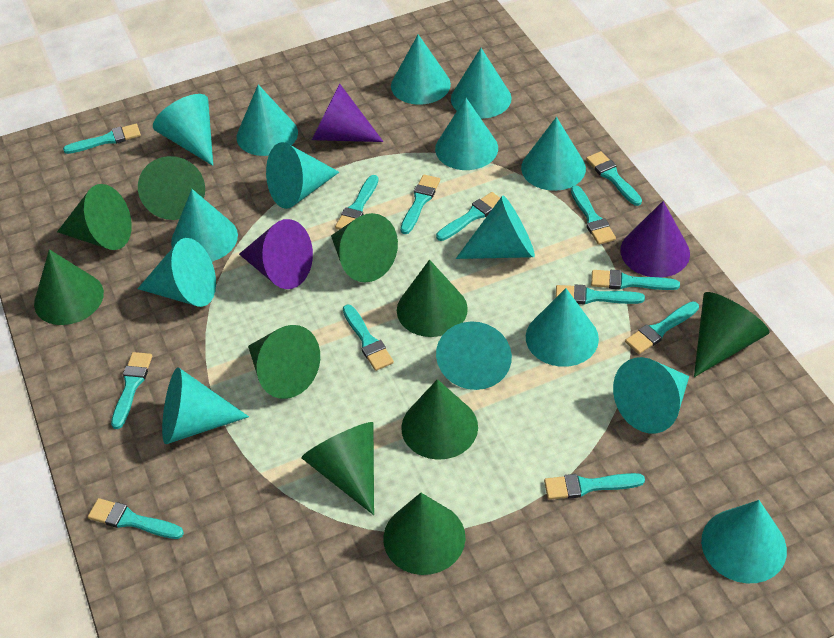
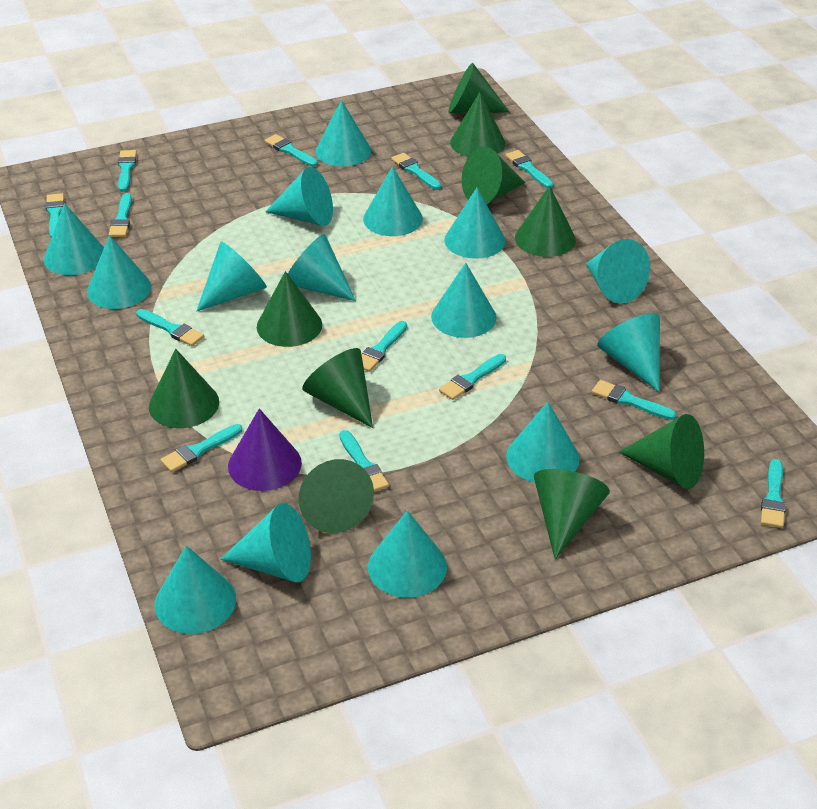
purple cone: [239,219,313,289] [312,84,383,142] [620,201,690,277] = 3 -> [228,408,302,491] = 1

